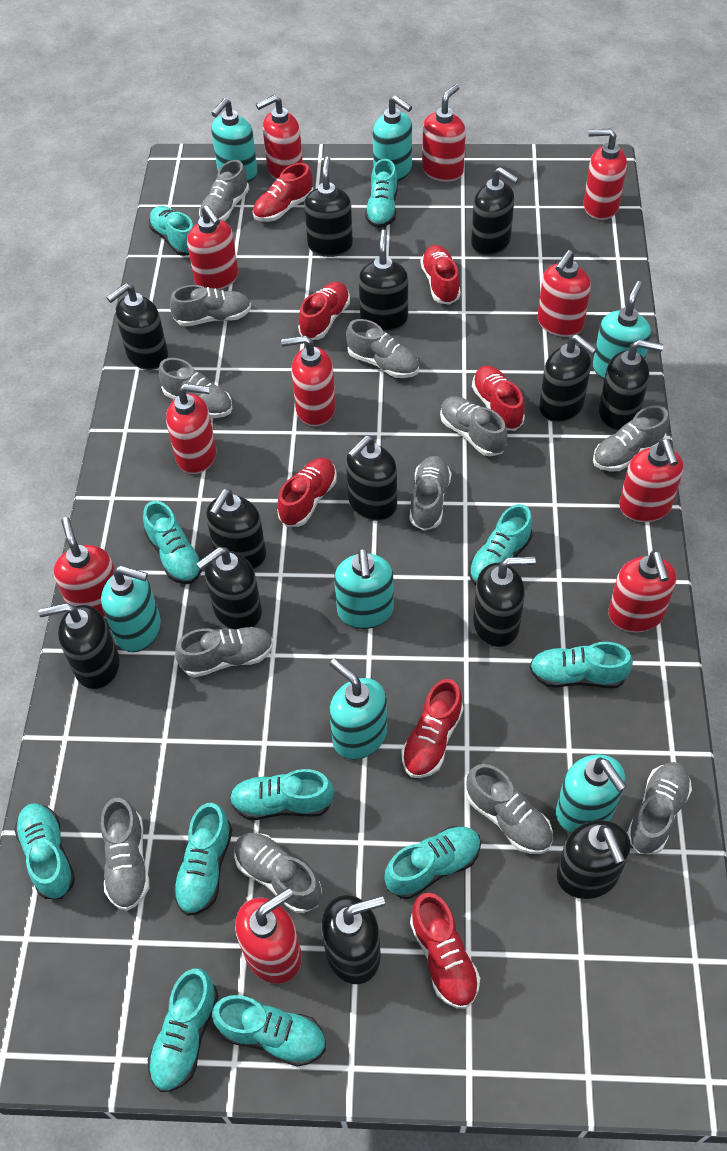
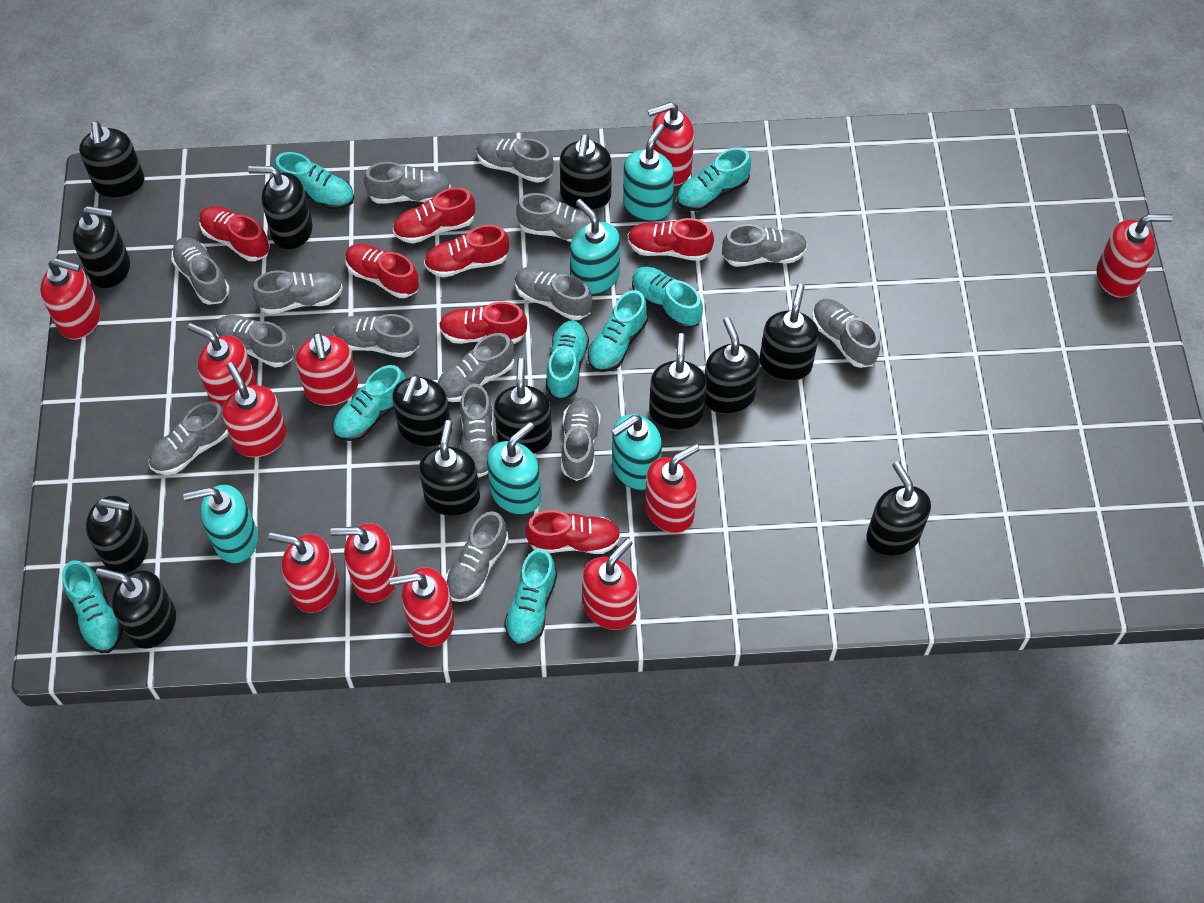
grey shoe: [101,798,149,911] [159,358,232,418] [170,285,251,327] [175,627,274,677] [199,160,249,221] [234,833,322,913] [346,319,419,378] [410,456,451,531] [440,396,507,456] [466,764,553,854] [593,405,669,471] [627,762,692,854] = 12 -> [148,401,229,475] [171,237,230,305] [215,315,294,367] [252,270,343,314] [334,314,419,358] [364,162,451,204] [437,333,514,402] [445,511,509,602] [460,384,495,477] [476,136,554,183] [515,267,592,320] [516,193,591,242] [561,398,601,481] [722,224,808,267] [812,299,880,368] = 15
turquoise shoe: [14,803,75,899] [143,501,202,584] [148,968,218,1092] [149,206,194,256] [173,803,232,916] [212,995,326,1067] [230,769,334,820] [365,159,398,228] [384,826,481,899] [469,504,532,586] [530,642,633,688] = 11 -> [62,560,123,653] [274,152,354,210] [332,365,406,441] [504,549,557,646] [546,320,589,400] [588,290,648,372] [632,267,703,329] [676,148,751,211] = 8
turquoise soap dispenser: [101,566,161,652] [211,98,258,182] [329,658,387,760] [334,548,394,629] [373,95,412,181] [556,754,627,833] [593,281,651,379] = 7 -> [183,485,258,563] [487,422,541,515] [570,199,620,295] [611,414,662,490] [623,124,674,222] = 5

